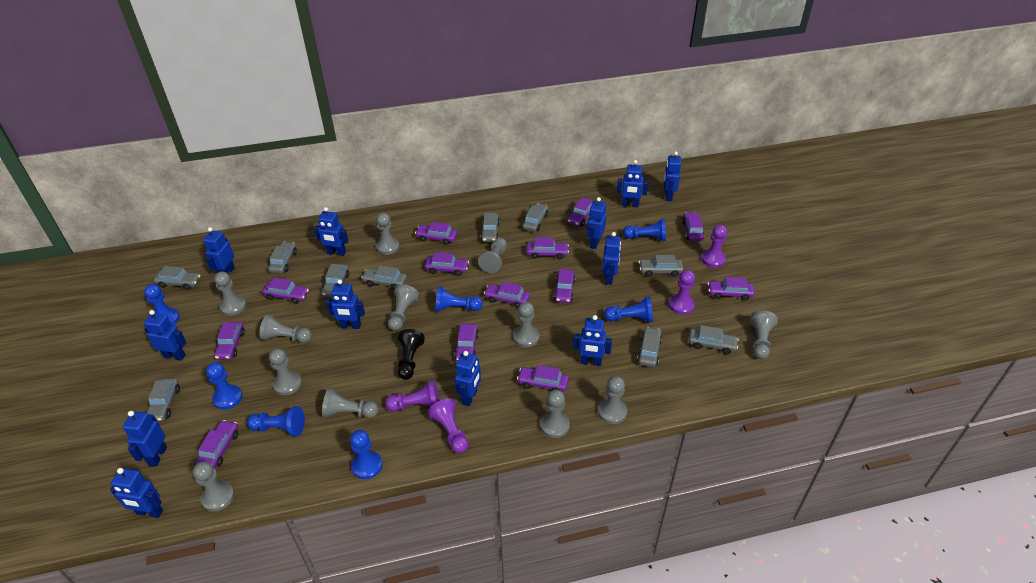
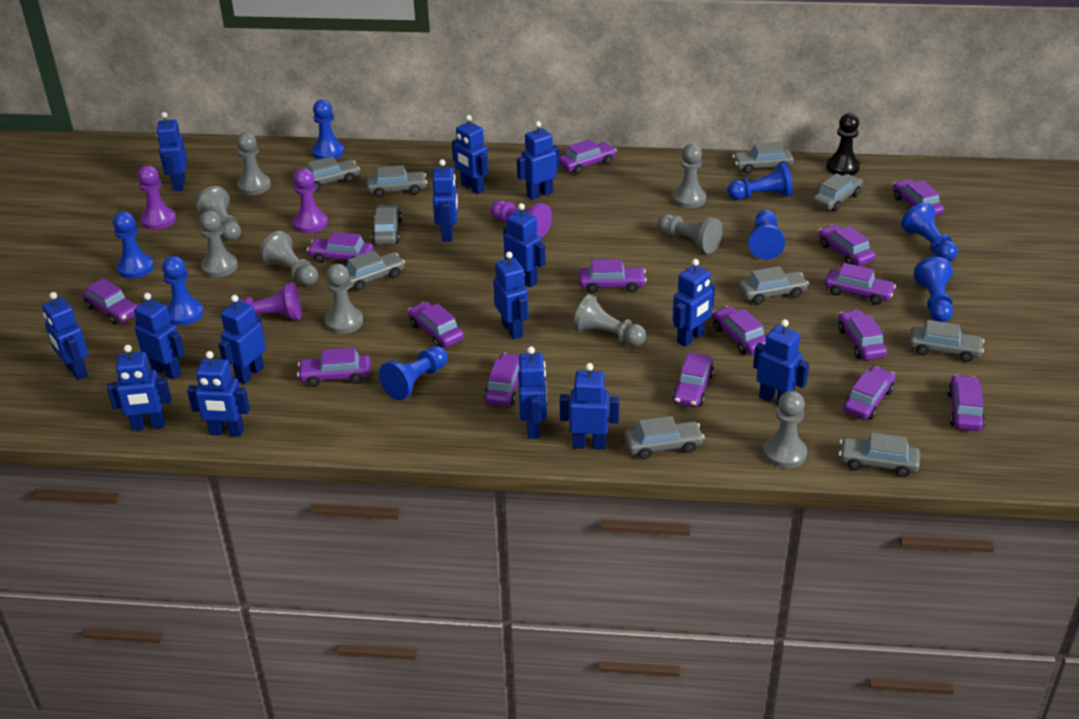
blue pawn: [144,284,180,325] [206,362,243,410] [247,406,305,436] [350,430,383,479] [435,286,483,312] [604,296,653,322] [623,218,666,241] = 7 -> [113,212,154,279] [162,256,204,326] [312,99,344,159] [379,346,448,400] [727,163,793,200] [748,210,785,260] [901,202,958,261] [914,257,953,322] = 8
blue robot: [110,468,163,518] [123,411,167,466] [144,310,186,361] [203,227,235,274] [314,207,348,256] [326,279,365,329] [455,351,481,406] [573,315,612,366] [587,197,607,249] [602,232,621,285] [617,160,648,208] [664,151,681,201] = 12 -> [42,292,89,380] [107,345,171,431] [134,293,185,380] [156,112,187,191] [187,351,250,437] [218,295,266,384] [433,159,458,242] [452,115,489,194] [493,252,529,339] [503,203,546,288] [517,121,559,200] [518,346,547,439] [560,363,619,450] [673,259,715,347] [753,319,809,406] = 15
grey pawn: [193,461,234,512] [214,271,246,316] [259,314,312,343] [269,348,302,395] [322,388,379,418] [376,213,400,255] [388,284,419,331] [478,237,507,273] [513,302,539,347] [540,390,570,438] [598,376,627,424] [750,310,778,359] = 12 -> [195,186,241,241] [199,210,238,278] [236,132,271,195] [259,231,318,286] [325,264,363,334] [573,294,646,347] [657,214,722,254] [672,144,706,208] [763,391,807,468] = 9
purple car: [196,420,238,469] [214,322,245,360] [262,278,309,304] [415,222,457,245] [425,252,469,276] [454,323,479,361] [484,282,530,308] [517,365,569,391] [526,238,569,259] [554,269,575,303] [567,197,593,226] [682,212,704,241] [708,277,755,301] = 13 -> [82,278,137,325] [297,347,371,387] [307,232,374,263] [408,302,464,348] [484,353,519,407] [559,139,617,174] [579,259,647,293] [672,352,714,408] [712,306,766,355] [819,225,876,266] [824,263,896,305] [838,310,887,360] [843,366,895,420] [893,179,944,217] [947,375,985,431] = 15

